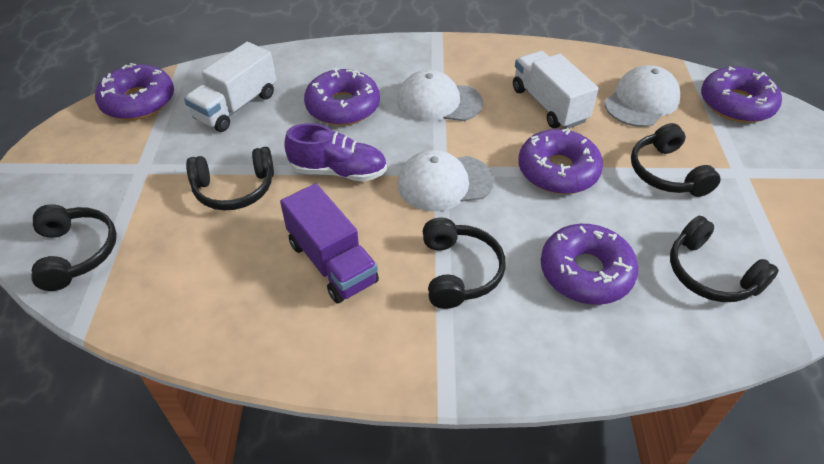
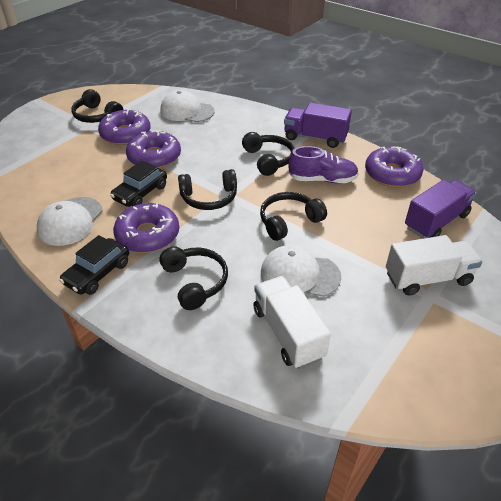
black car: none = 0 -> [59,235,129,295] [110,160,167,207] = 2
purple donut: [95,63,174,120] [304,68,380,126] [518,128,603,194] [541,224,638,305] [701,67,782,123] = 5 -> [98,109,151,145] [113,203,179,253] [126,130,181,168] [365,146,423,187] = 4
purple truck: [280,183,379,304] = 1 -> [284,103,352,148] [405,180,477,239] = 2

